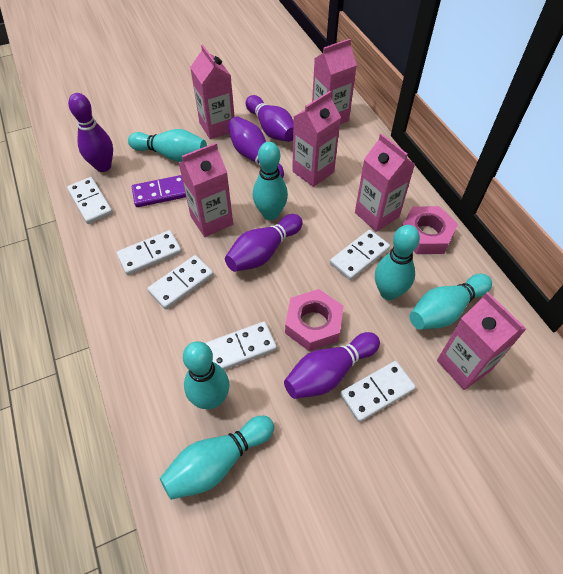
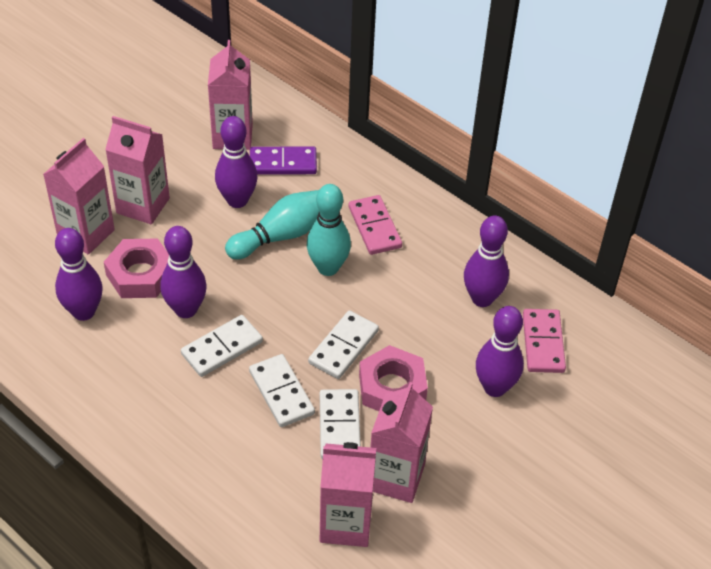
pink carton: [179,143,233,237] [190,44,235,139] [292,91,341,187] [312,39,357,124] [355,133,415,232] [437,292,526,390] = 6 -> [43,138,115,254] [105,116,170,224] [208,40,253,150] [320,442,376,547] [370,382,433,503] = 5
pink domino: none = 0 -> [349,195,402,255] [523,309,566,373] = 2
turquoise bowling pin: [128,129,207,162] [160,416,274,500] [183,341,230,409] [253,142,288,220] [375,225,420,300] [410,274,492,330] = 6 -> [225,190,319,259] [307,184,351,276] = 2
white domino: [67,177,113,224] [116,230,182,275] [147,255,214,310] [205,321,277,370] [330,230,390,280] [340,361,416,422] = 6 -> [181,315,263,377] [249,354,315,427] [308,310,379,379] [320,389,361,459] = 4

